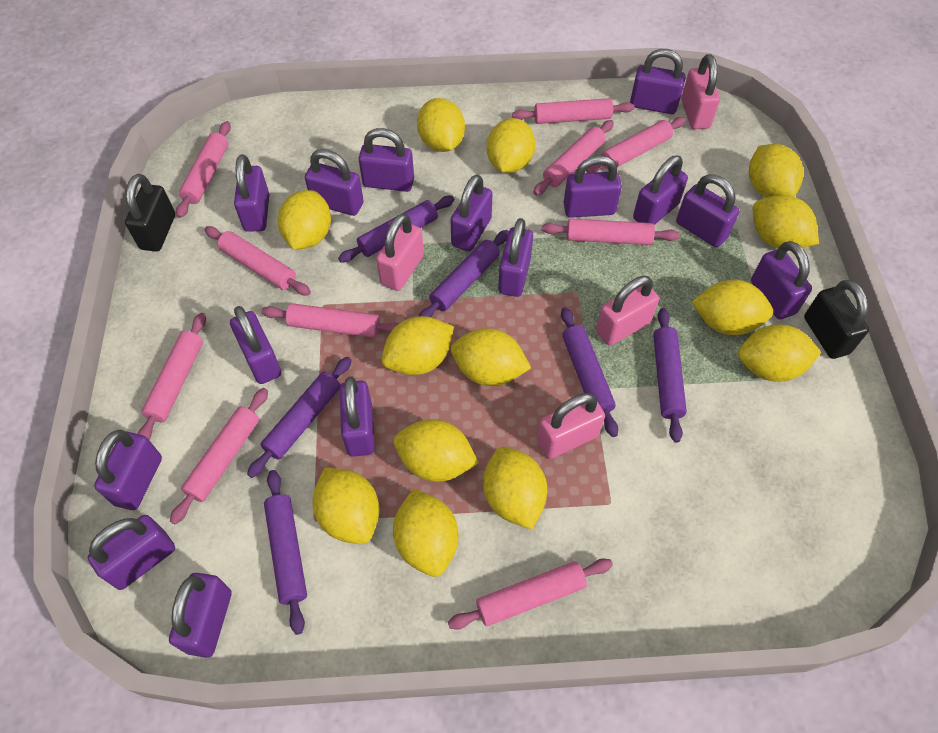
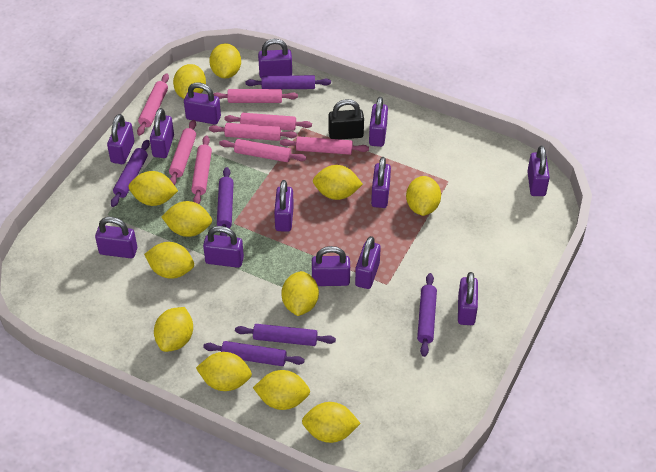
black padlock: [125,174,175,252] [804,280,869,359] = 2 -> [329,99,364,140] = 1
pink padlock: [376,213,424,291] [537,393,605,459] [596,276,659,346] [681,54,720,129] = 4 -> none = 0
pink rolling pin: [138,313,206,439] [170,388,268,524] [176,121,231,218] [204,226,311,296] [261,303,399,338] [448,559,613,630] [512,98,635,124] [533,120,614,195] [542,219,679,245] [586,117,686,173] = 10 -> [137,74,169,136] [169,120,196,185] [191,136,212,204] [209,123,297,141] [213,89,298,103] [219,139,307,162] [224,113,312,131] [280,136,369,155] = 8
purple padlock: [88,515,175,590] [94,430,162,510] [169,573,232,658] [230,306,281,384] [234,154,269,232] [305,149,364,216] [339,376,375,457] [359,128,414,192] [451,175,493,252] [498,218,533,297] [563,155,622,218] [630,49,686,114] [633,155,688,225] [676,174,739,247] [751,241,812,319] = 15 -> [95,217,137,258] [107,114,135,164] [150,108,174,158] [184,82,221,125] [203,226,244,268] [258,39,292,78] [274,180,294,232] [312,246,350,286] [355,236,381,289] [369,97,388,147] [371,157,391,208] [458,272,478,325] [527,146,550,196] = 13
yellow lemon: [278,190,331,250] [313,467,379,544] [381,316,454,375] [393,488,458,577] [394,419,479,482] [417,98,465,152] [451,328,531,386] [483,447,547,530] [487,118,535,173] [692,280,773,335] [738,324,821,382] [749,144,804,198] [753,195,819,249] = 13 -> [129,171,178,206] [144,242,194,279] [154,307,193,352] [161,201,212,237] [173,64,206,99] [196,352,252,391] [209,43,241,78] [253,370,310,410] [281,271,319,316] [302,402,361,443] [313,165,363,200] [406,176,441,216] = 12

